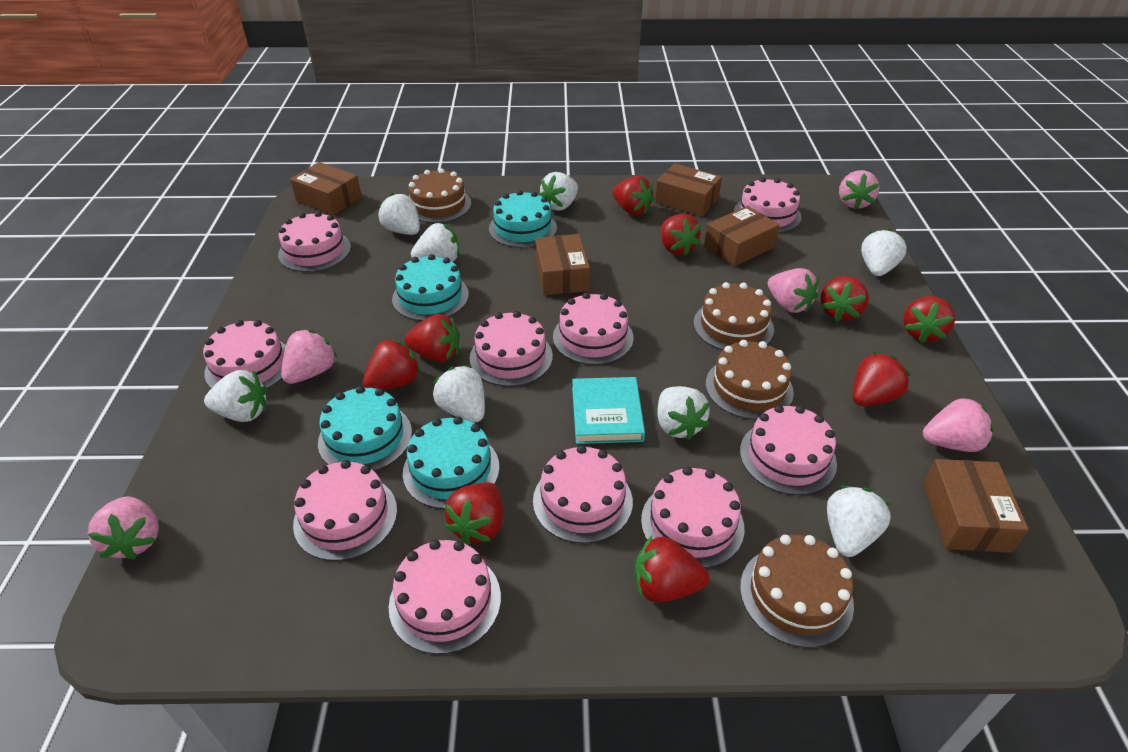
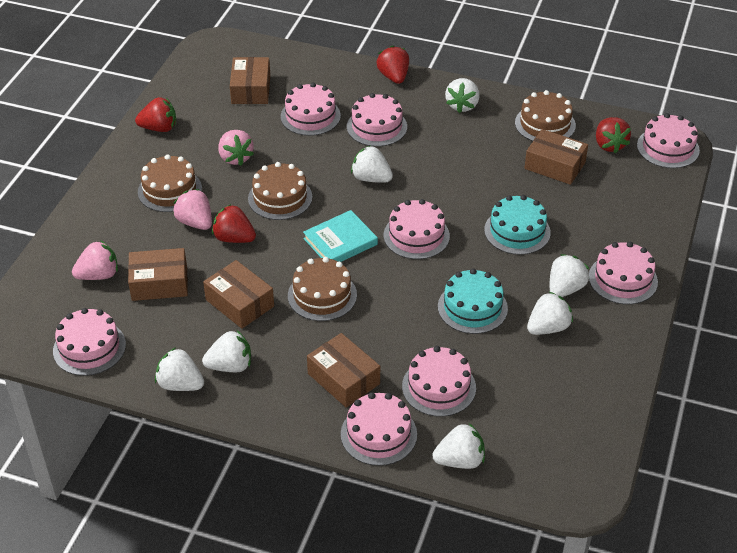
pink cake: [203,320,286,388] [278,211,351,272] [293,460,397,561] [389,540,501,654] [469,311,553,386] [533,445,633,544] [553,293,633,365] [641,467,744,568] [734,177,801,233] [740,405,837,495] = 10 -> [53,308,126,376] [281,83,341,136] [341,392,417,466] [347,93,407,147] [384,199,450,259] [402,346,476,417] [589,242,658,305] [637,113,700,168] = 8
pink strawberry: [88,496,159,560] [281,330,337,384] [768,268,819,313] [839,170,880,210] [923,398,994,452] = 5 -> [72,240,118,280] [173,189,212,230] [218,130,254,166] = 3
red strawberry: [363,338,421,390] [404,314,460,362] [444,482,503,545] [612,176,654,215] [634,536,709,602] [661,214,701,256] [820,276,869,322] [852,352,911,406] [903,296,955,343] = 9 -> [135,97,176,132] [212,204,256,243] [377,45,409,84] [596,117,631,153] = 4
turquoise cake: [318,386,412,471] [392,254,469,321] [403,416,499,509] [489,190,557,248] = 4 -> [438,269,508,334] [484,195,551,255] = 2
white strawberry: [204,370,267,422] [378,193,420,235] [411,223,459,262] [433,365,485,423] [539,172,578,211] [657,386,710,440] [827,486,891,557] [861,228,907,276] = 8 -> [155,347,204,391] [202,330,251,372] [351,145,393,183] [432,423,485,469] [445,78,480,113] [527,292,573,335] [550,254,589,297] = 7

